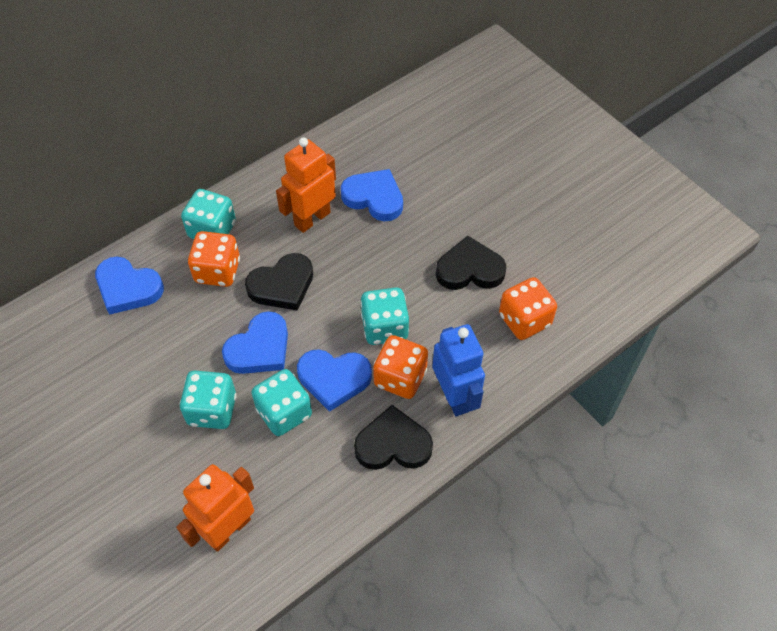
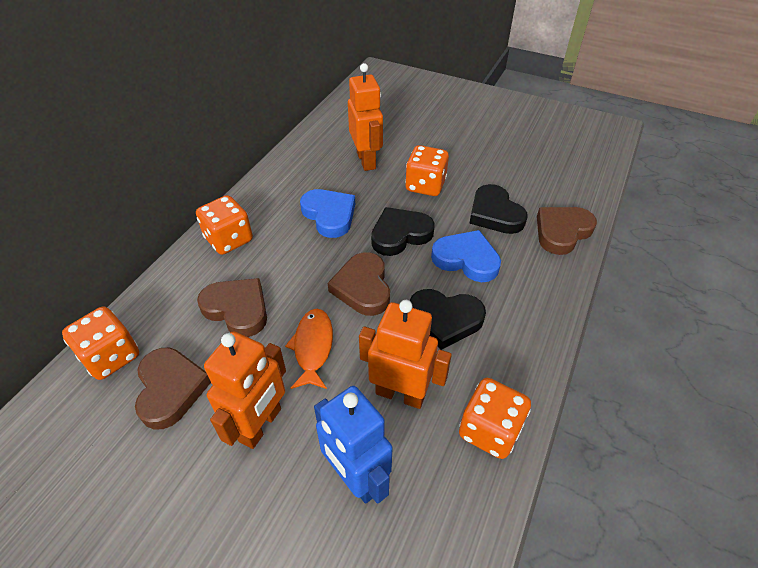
blue heart: [95,257,164,315] [222,311,288,374] [297,349,372,412] [341,169,403,221] = 4 -> [300,189,355,238] [431,230,501,282] = 2
brown heart: none = 0 -> [135,348,211,430] [197,278,267,337] [328,252,390,316] [537,207,597,255] = 4
orange dice: [188,231,240,287] [373,335,428,399] [499,277,557,340] = 3 -> [62,307,139,380] [196,195,253,255] [405,145,449,196] [459,378,531,459] = 4
orange fish: none = 0 -> [285,309,333,389] = 1
orange robot: [176,464,254,552] [276,137,336,233] = 2 -> [204,331,286,449] [348,63,383,171] [359,300,452,409] = 3
turquoise dice: [179,370,237,429] [181,189,236,239] [251,369,312,436] [360,287,409,345] = 4 -> none = 0

